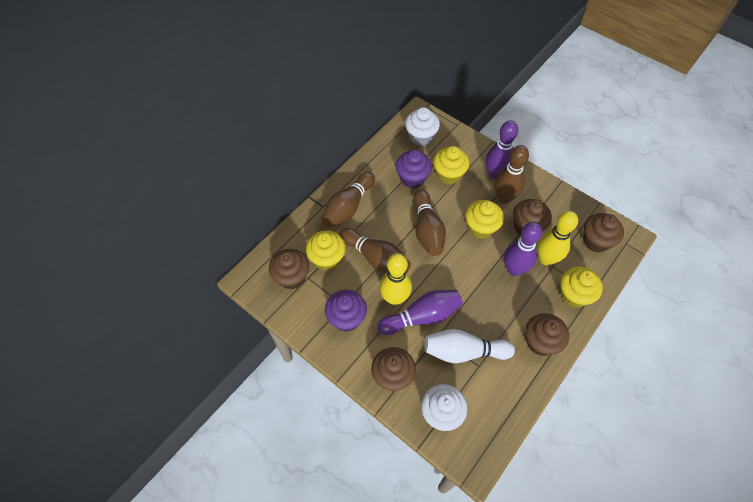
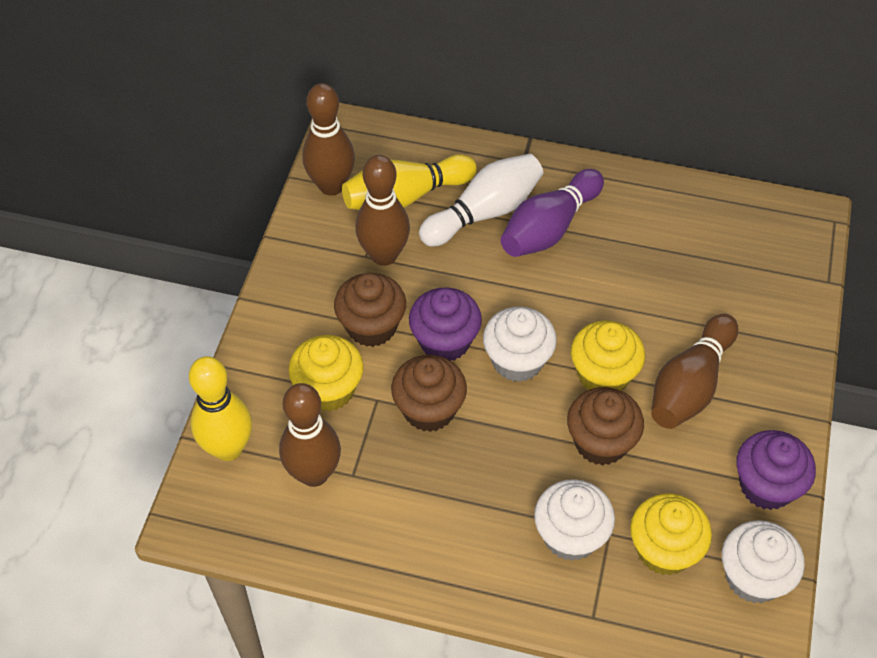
brown cupcake: [269,249,309,289] [371,347,416,391] [513,199,552,235] [525,313,569,356] [583,213,624,253] = 5 -> [334,273,406,347] [391,355,467,432] [567,387,644,466] = 3
purple bowling pin: [378,290,463,335] [486,120,518,180] [504,222,542,276] = 3 -> [501,169,604,257] = 1
white cupcake: [405,107,440,146] [421,384,468,431] = 2 -> [483,307,557,382] [534,479,615,561] [722,520,805,603] = 3
yellow cupcake: [306,231,346,271] [433,146,469,184] [465,200,504,239] [560,267,603,308] = 4 -> [288,335,364,411] [571,321,645,391] [630,494,712,575] = 3

